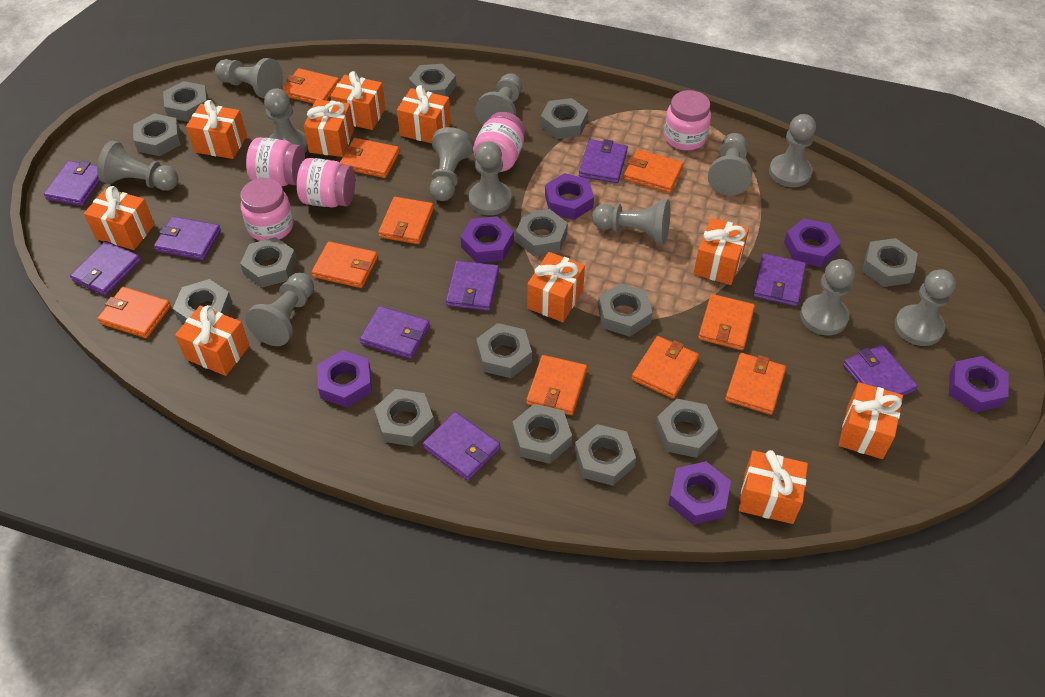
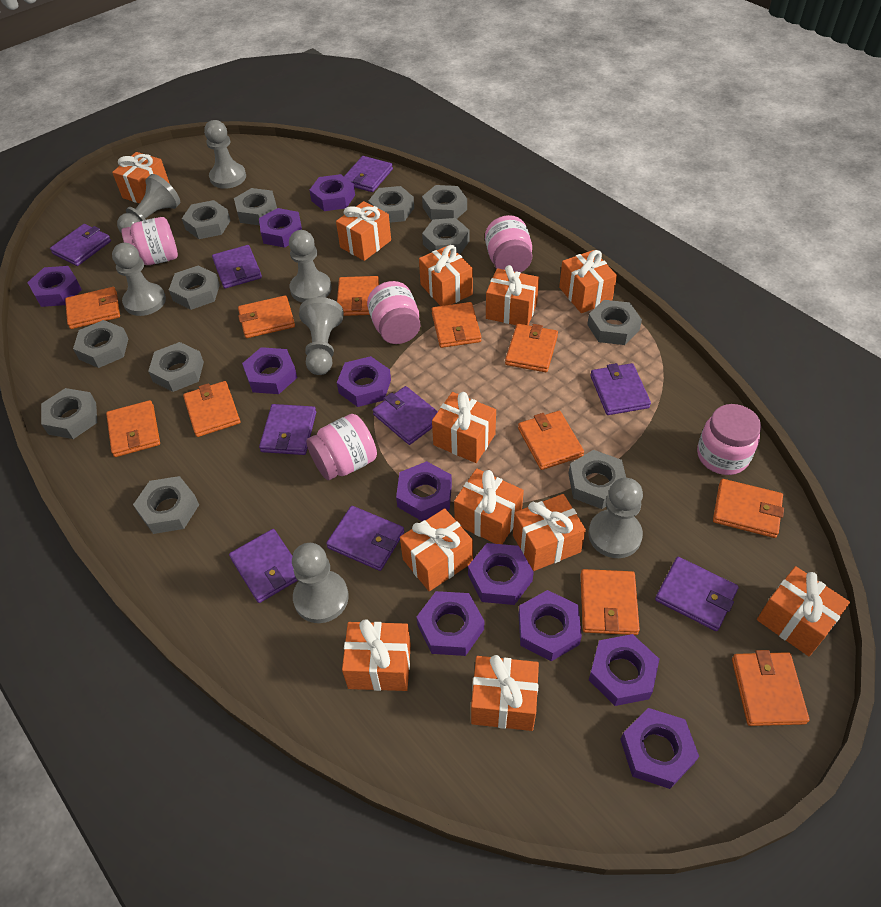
grey nut: [133,113,181,156] [163,81,209,122] [173,279,232,324] [240,237,297,288] [374,389,435,446] [409,64,456,97] [476,323,532,378] [512,404,572,464] [516,209,568,256] [541,98,588,139] [575,424,636,486] [598,283,652,337] [655,398,718,458] [862,238,918,287] = 14 -> [41,388,97,439] [73,320,128,368] [133,476,199,534] [148,342,204,392] [169,265,220,310] [182,200,231,239] [234,188,277,225] [368,186,414,223] [422,185,467,220] [422,218,469,255] [568,450,626,509] [587,300,642,345] = 12
grey pawn: [97,141,178,191] [215,58,283,98] [245,273,314,346] [264,89,308,153] [430,127,474,201] [469,141,512,215] [475,73,522,125] [592,199,670,244] [708,133,752,196] [769,114,816,187] [800,259,855,335] [895,269,956,346] = 12 -> [112,243,166,316] [117,174,180,232] [204,120,246,189] [289,230,332,303] [292,543,349,623] [299,297,343,375] [588,478,643,558] = 7
orange gift: [84,186,155,250] [175,305,249,376] [186,100,247,159] [303,99,354,157] [330,71,386,130] [397,85,451,144] [527,252,585,322] [693,218,749,285] [739,450,808,524] [839,382,903,459] = 10 -> [112,152,170,203] [336,201,391,261] [342,620,411,691] [400,508,473,591] [419,245,473,306] [432,392,496,463] [454,469,524,544] [471,655,539,731] [486,265,539,325] [513,494,586,571] [559,250,617,313] [757,566,850,656] = 12
orange wallet: [97,287,171,338] [282,68,339,104] [311,241,378,288] [340,138,400,178] [378,197,434,244] [526,355,587,415] [624,149,683,193] [632,336,699,399] [698,294,755,350] [725,353,786,415] = 10 -> [65,287,120,329] [106,400,160,457] [183,381,240,437] [238,295,295,338] [337,276,379,316] [432,302,481,348] [505,324,558,372] [518,411,584,470] [581,569,640,635] [713,479,784,538] [732,650,809,726] = 11
purple nut: [317,350,372,408] [460,216,514,263] [545,173,594,220] [668,461,731,525] [784,218,841,267] [949,356,1009,412] = 6 -> [27,266,82,307] [242,347,297,394] [259,208,302,248] [309,174,355,211] [337,356,391,407] [396,461,452,521] [417,591,484,656] [468,543,534,605] [518,590,582,661] [589,634,660,706] [620,708,699,789] = 11

